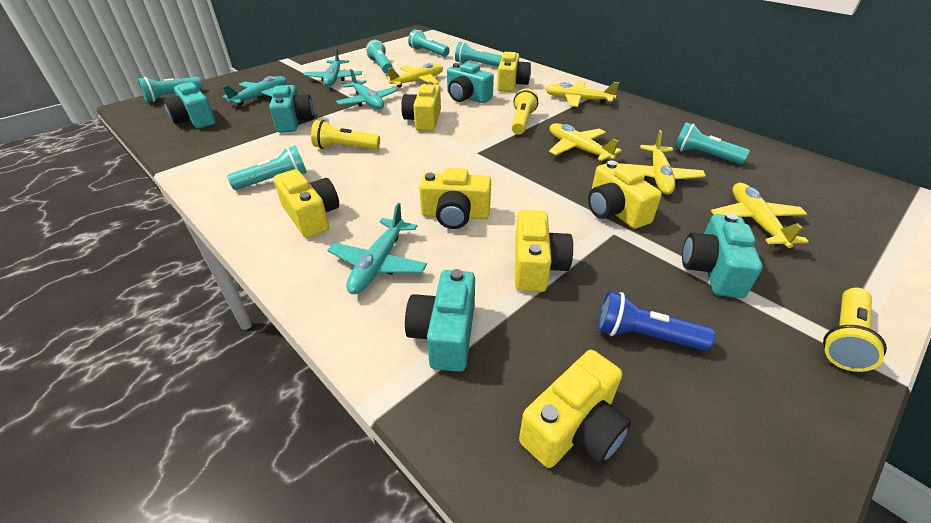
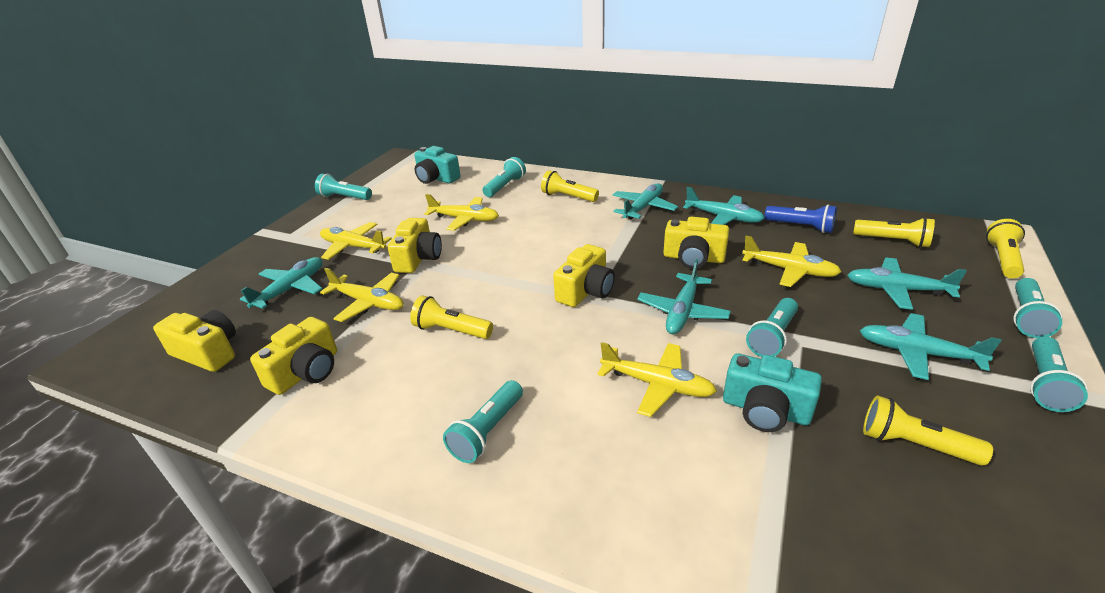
turquoise camera: [163,81,216,128] [269,85,314,132] [405,269,475,372] [447,62,494,103] [682,213,763,298] = 5 -> [414,146,460,184] [723,353,822,432] = 2
turquoise plane: [222,76,287,105] [303,48,362,87] [327,203,427,294] [336,69,398,109] = 4 -> [240,257,323,309] [612,183,678,220] [637,259,731,334] [683,187,765,225] [847,258,967,310] [859,313,1001,380] = 6
yellow camera: [274,169,339,238] [401,82,441,131] [419,168,491,229] [497,52,531,92] [515,210,573,292] [519,350,631,468] [588,160,662,229] = 7 -> [153,310,236,372] [250,317,337,395] [388,218,442,273] [553,244,615,307] [663,217,729,269] = 5
yellow flashlight: [311,120,380,150] [511,88,538,135] [823,288,887,372] = 3 -> [410,295,493,339] [541,170,599,202] [853,217,935,248] [863,395,993,466] [986,219,1025,279] = 5

